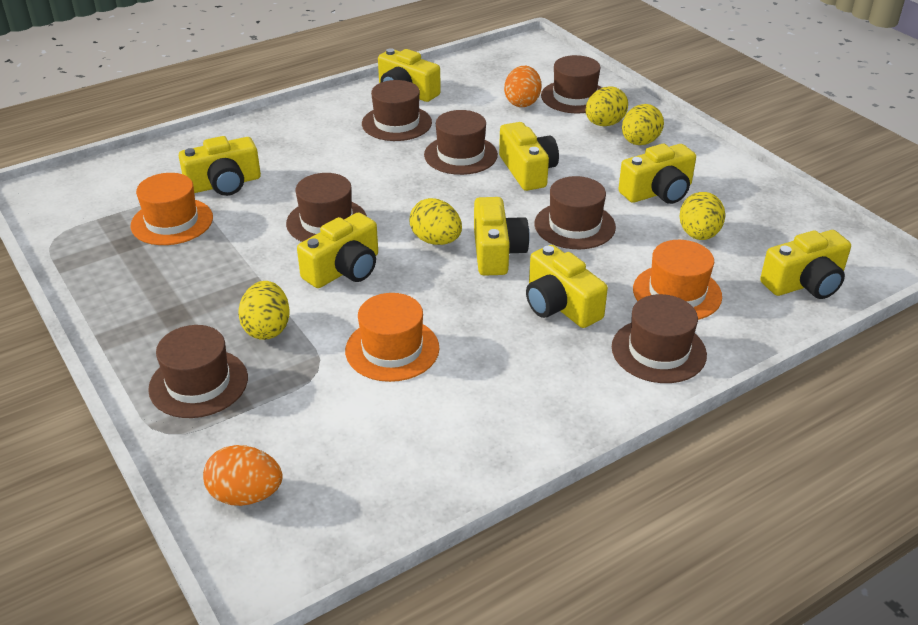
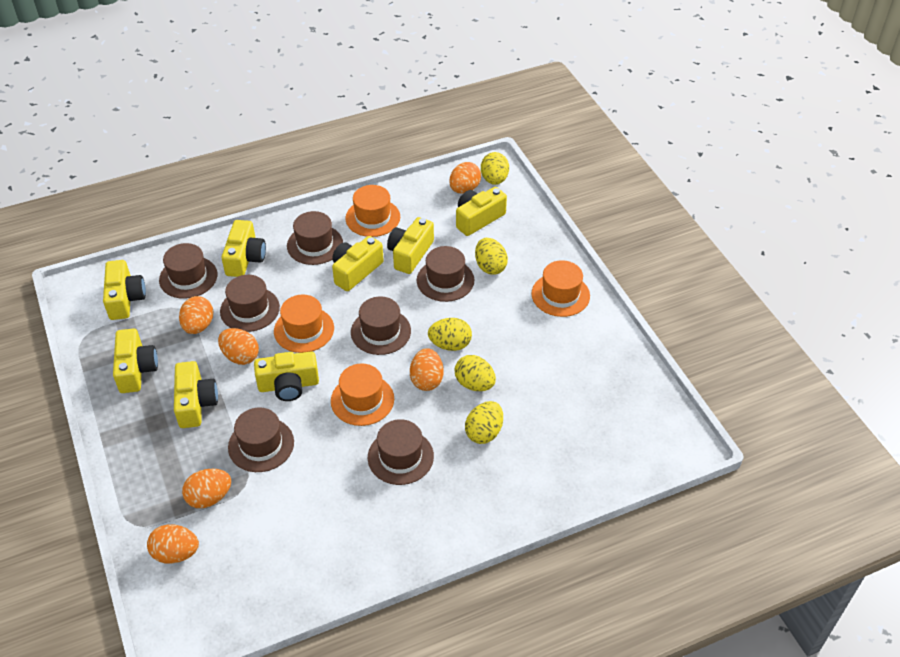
orange egg: [203,445,283,506] [504,66,541,107] = 2 -> [147,524,199,564] [179,296,213,334] [182,469,231,508] [218,328,259,365] [410,348,444,391] [449,162,481,193] = 6
orange hat: [130,173,213,245] [345,293,440,382] [633,240,722,320] = 3 -> [274,295,334,353] [331,363,394,426] [345,185,400,237] [531,260,590,317] = 4

